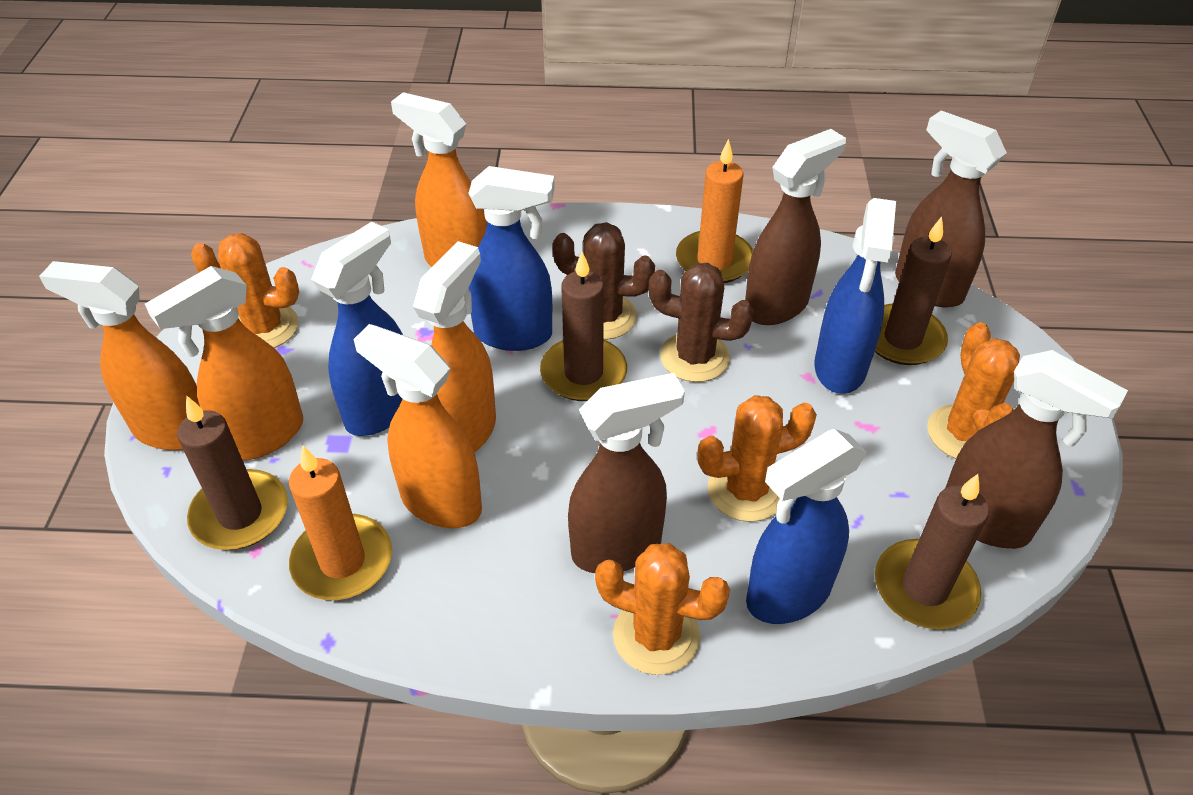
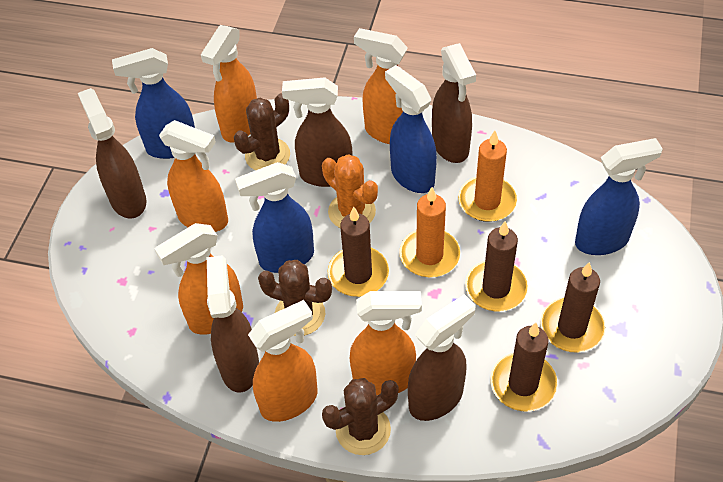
brown cactus: [552,222,655,340] [649,263,754,382] = 2 -> [234,93,290,171] [258,260,332,336] [322,378,398,455] = 3
brown spray bottle: [568,373,685,573] [745,129,846,325] [895,111,1007,307] [945,350,1128,549] = 4 -> [78,88,147,218] [207,255,259,392] [282,77,353,187] [408,294,476,421] [432,43,476,163] = 5
orange cactus: [191,233,299,348] [595,543,730,675] [697,395,817,522] [927,322,1020,459] = 4 -> [322,154,378,228] = 1
orange spray bottle: [39,261,200,450] [145,266,303,460] [353,324,482,528] [391,92,487,267] [413,241,496,453] = 5 -> [154,223,243,335] [159,120,228,232] [201,25,257,143] [248,300,318,422] [350,291,422,396] [354,28,408,144] = 6

